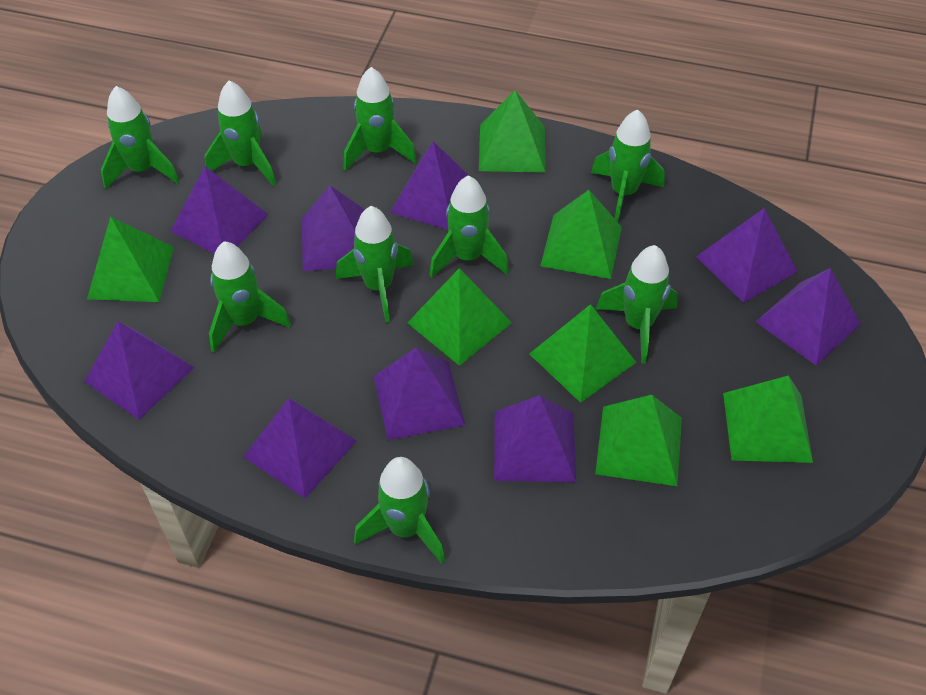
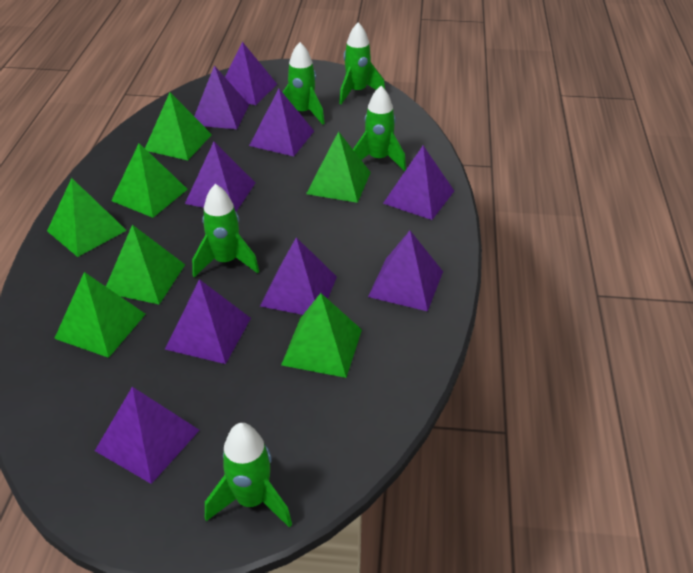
green rocket: [101,86,180,189] [205,80,276,186] [209,241,291,353] [336,206,414,323] [343,67,417,171] [354,457,445,564] [430,175,509,278] [591,109,665,222] [596,245,678,363] = 9 -> [192,184,259,277] [205,423,292,528] [282,42,325,125] [339,22,385,104] [353,86,406,171] = 5

